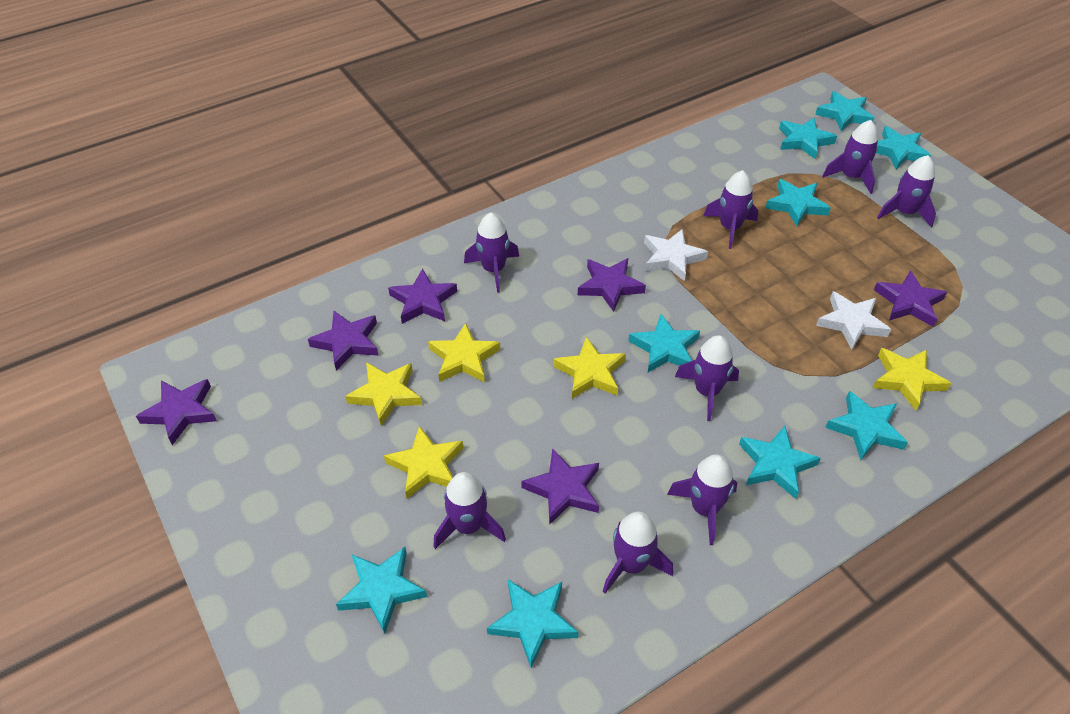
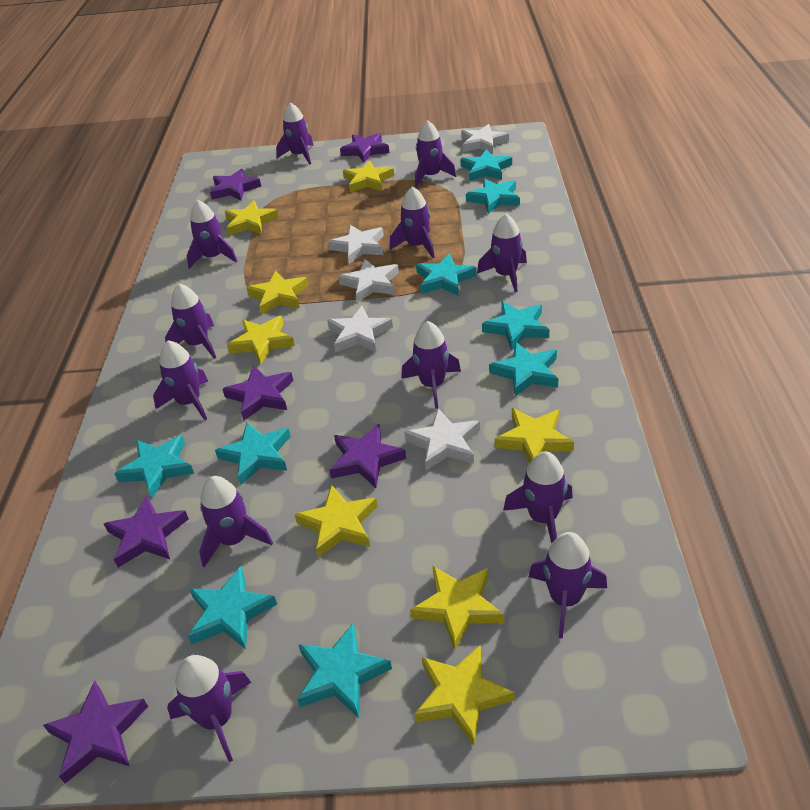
purple rocket: [433,472,506,549] [464,213,519,293] [603,512,673,593] [667,454,737,545] [675,335,739,421] [703,170,758,249] [822,120,878,194] [877,155,936,227] = 8 -> [153,340,208,420] [165,283,216,359] [167,655,251,762] [187,200,238,269] [199,476,273,568] [276,102,314,165] [389,187,435,258] [401,321,461,409] [415,120,456,188] [477,214,527,292] [503,451,573,544] [529,532,607,639] = 12
white star: [644,229,708,282] [816,291,891,350] = 2 -> [327,306,393,353] [328,225,384,264] [338,259,399,302] [404,408,480,471] [461,124,509,154] = 5
yellow star: [345,362,422,426] [384,426,463,499] [428,323,500,382] [553,337,626,399] [873,348,951,411] = 5 -> [225,200,279,235] [227,316,295,364] [246,270,309,315] [295,484,378,558] [343,160,394,193] [410,566,504,650] [414,644,514,746] [495,408,574,464] = 8

